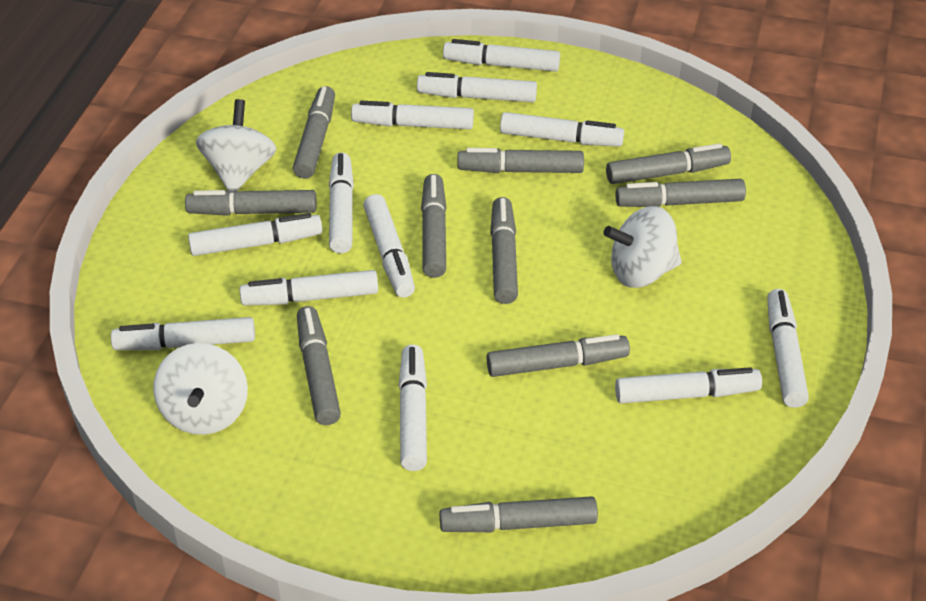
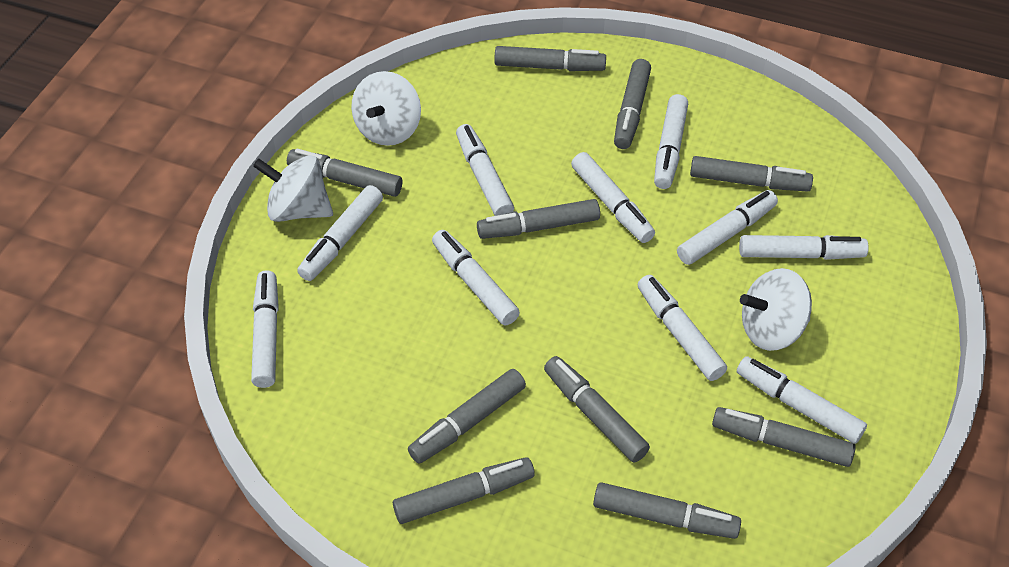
white marker: [111,317,255,350] [188,213,322,256] [240,270,378,306] [329,152,354,254] [351,101,474,129] [363,194,415,298] [398,344,427,471] [417,72,537,102] [443,39,560,72] [500,112,624,147] [615,367,762,404] [767,289,809,408] = 12 -> [251,270,279,388] [297,185,383,281] [432,230,520,325] [456,124,514,216] [571,152,655,243] [637,275,727,381] [654,94,688,189] [677,190,778,265] [737,356,867,444] [739,235,869,260] = 10

